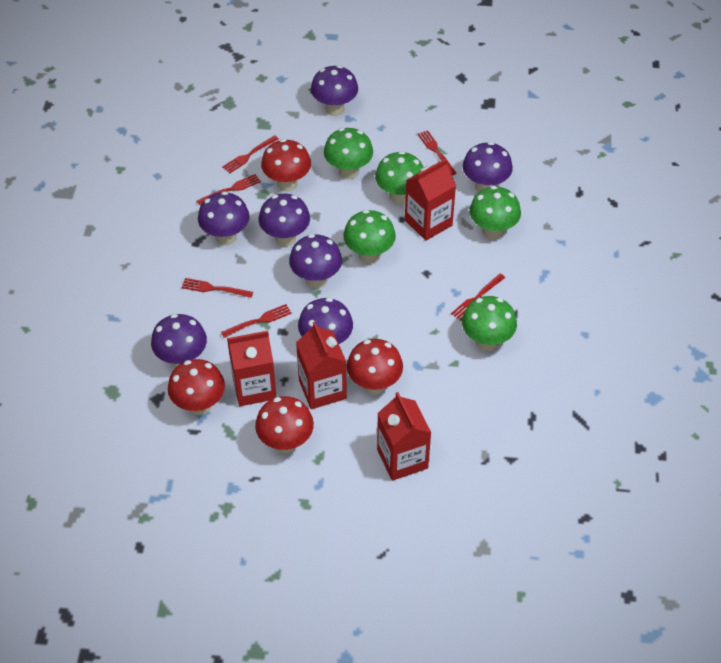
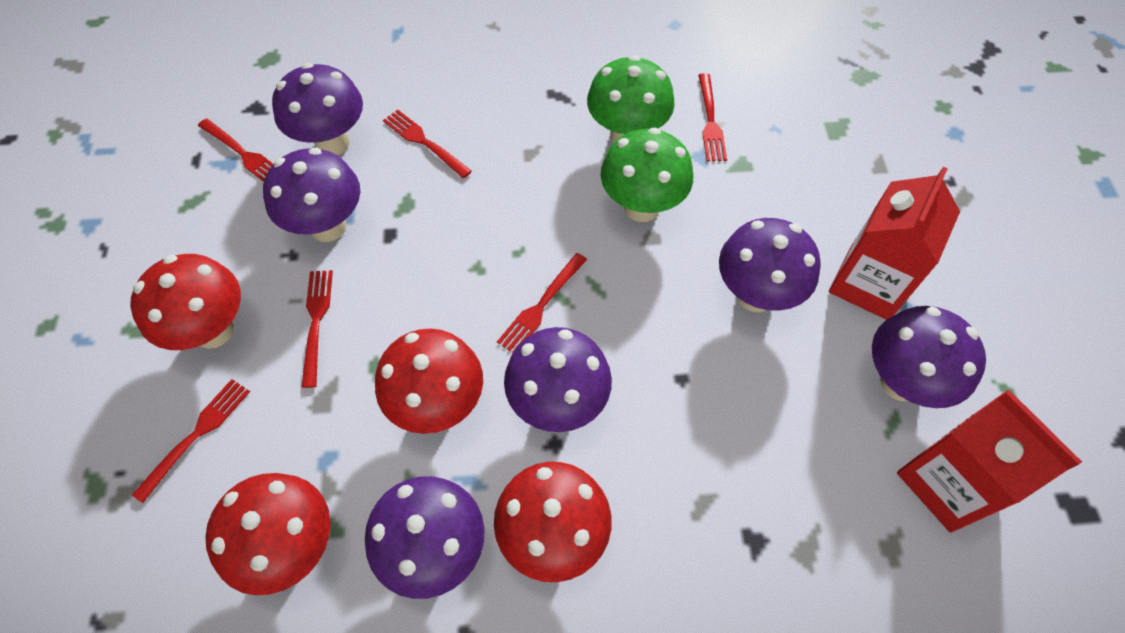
green mushroom: [324,128,373,179] [343,210,396,264] [375,151,423,204] [462,296,517,351] [469,186,521,240] = 5 -> [587,55,675,143] [601,127,693,222] = 2
purple mushroom: [151,314,207,368] [198,191,250,245] [259,194,310,246] [289,234,342,288] [298,298,353,344] [311,65,358,116] [462,142,513,192] = 7 -> [263,148,360,242] [272,63,363,155] [365,476,485,599] [504,327,612,432] [719,218,821,312] [872,306,986,408] = 6
red carton: [227,331,277,406] [296,322,347,409] [377,392,431,481] [405,158,456,241] = 4 -> [829,167,960,320] [897,390,1082,533] = 2

